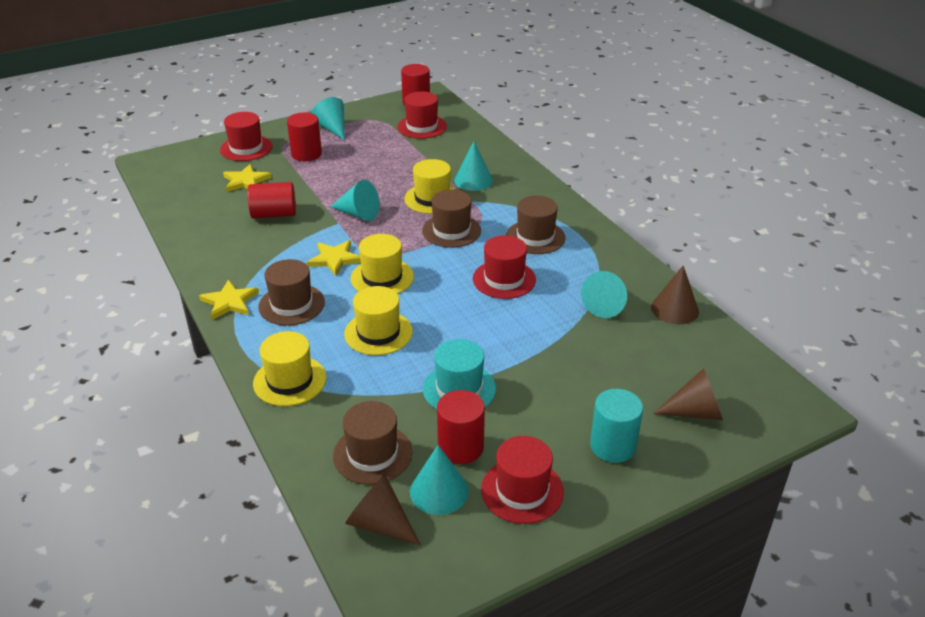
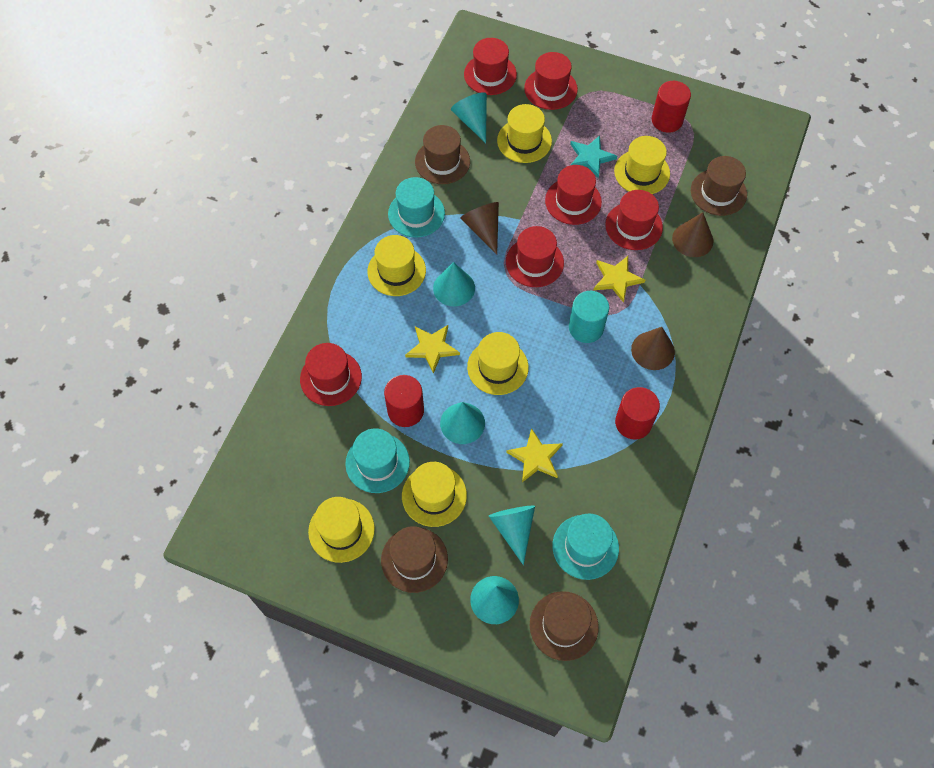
red cylinder: [247,182,296,219] [287,112,322,161] [401,64,430,105] [437,390,485,464] = 4 -> [384,375,424,427] [615,387,660,440] [652,81,691,133] = 3
red hat: [220,112,272,161] [397,91,447,139] [473,235,536,299] [481,436,564,524] = 4 -> [300,343,362,406] [464,38,517,95] [506,226,564,287] [524,52,578,110] [545,165,602,225] [605,190,663,250] = 6
turquoise hat: [423,339,496,409] = 1 -> [345,428,410,493] [388,177,445,238] [552,513,619,580] = 3
turquoise star: none = 0 -> [570,136,617,178] = 1
yellow hat: [253,331,326,406] [344,286,413,355] [350,234,414,294] [405,159,456,214] = 4 -> [308,497,375,563] [367,235,426,296] [402,462,467,527] [467,332,529,395] [497,104,552,163] [614,136,670,194] = 6

